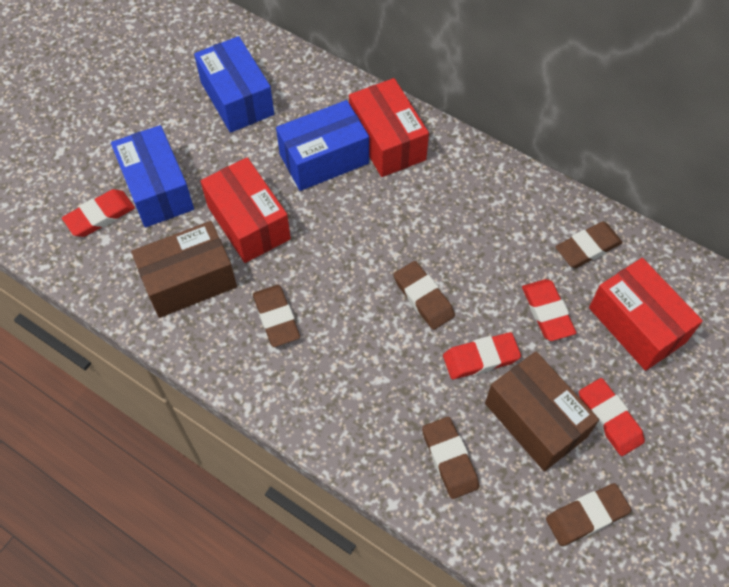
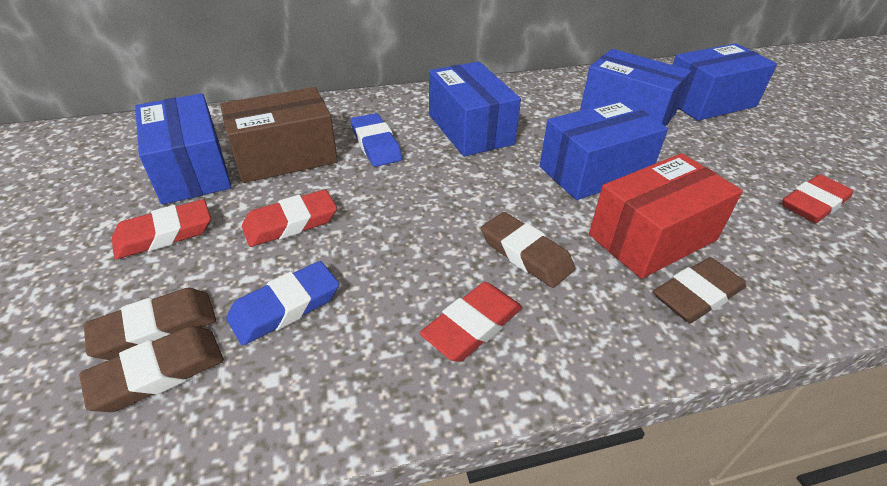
blue box: [111,125,194,227] [194,36,274,133] [276,100,369,191] = 3 -> [135,93,232,205] [429,61,521,156] [540,100,668,200] [580,49,691,126] [673,43,777,121] = 5
blue eraser: none = 0 -> [226,261,339,346] [351,113,402,167] = 2
brown box: [131,221,237,318] [485,352,599,471] = 2 -> [220,87,338,183] = 1
brown eraser: [253,285,300,347] [393,261,455,330] [422,417,479,499] [546,483,631,546] [555,222,623,268] = 5 -> [79,326,224,412] [84,288,216,360] [481,212,575,288] [653,257,746,323] = 4
red box: [200,158,291,263] [349,78,429,177] [589,258,703,371] = 3 -> [589,153,743,279] = 1

